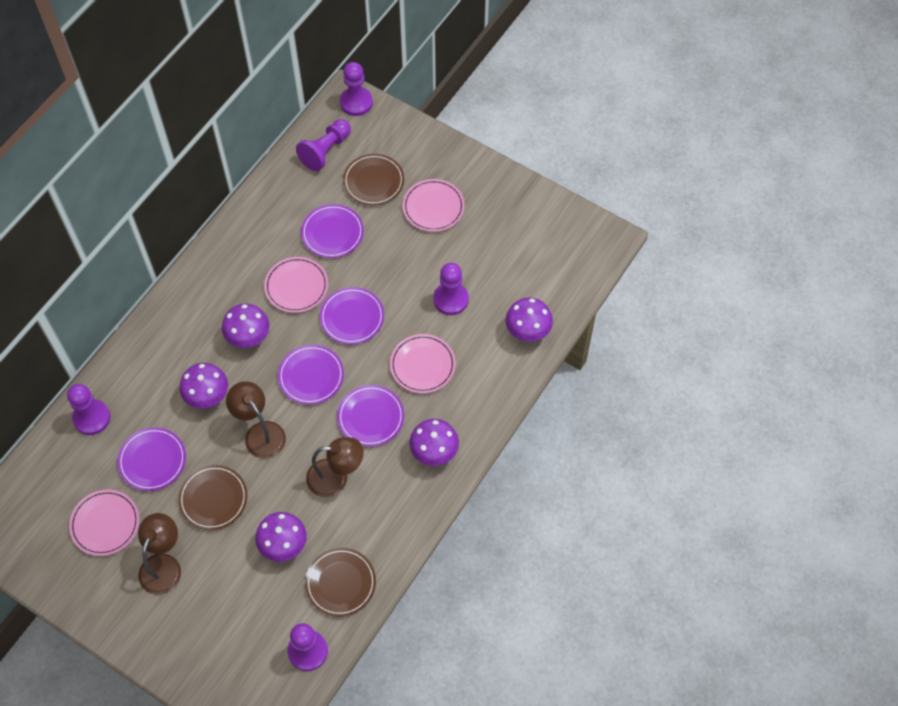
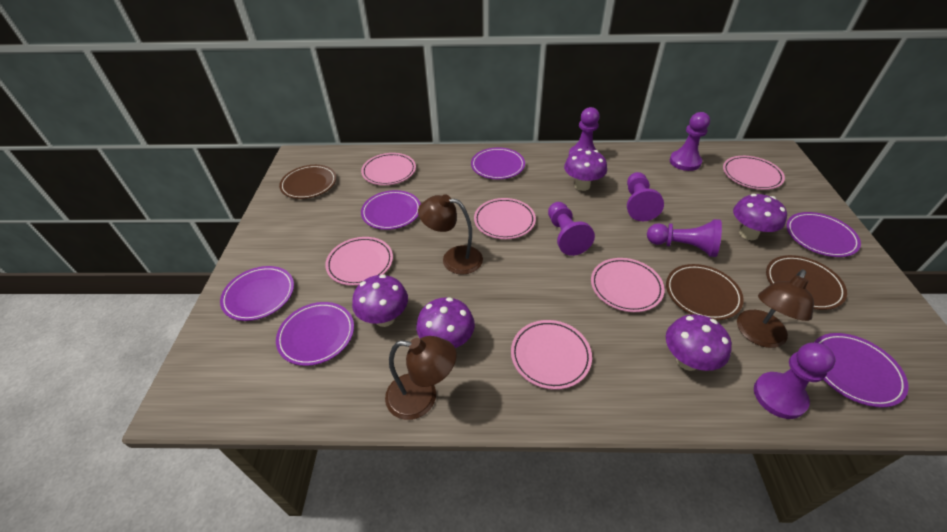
pink plate: [69,490,139,556] [264,257,328,313] [390,334,456,393] [403,179,465,232] = 4 -> [325,237,393,286] [361,153,416,185] [474,198,536,239] [511,320,592,390] [591,258,665,312] [723,156,785,190] = 6
purple pawn: [67,384,110,435] [287,623,328,671] [296,119,351,171] [340,62,373,116] [433,263,469,315] = 5 -> [548,202,595,256] [569,107,600,155] [627,172,664,221] [647,219,722,257] [670,112,710,171] [754,343,835,419] = 6
purple plate: [117,427,186,491] [278,345,344,405] [301,204,364,258] [320,287,384,345] [337,385,404,447] = 5 -> [220,266,294,321] [276,302,354,366] [361,190,421,230] [471,147,525,179] [786,212,861,257] [814,333,908,408] = 6

